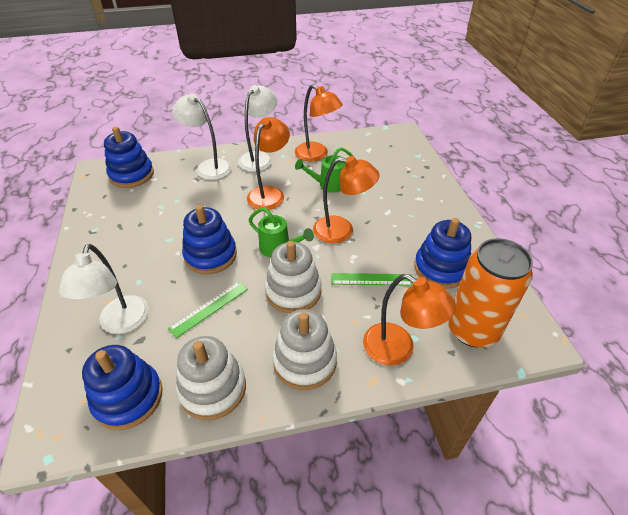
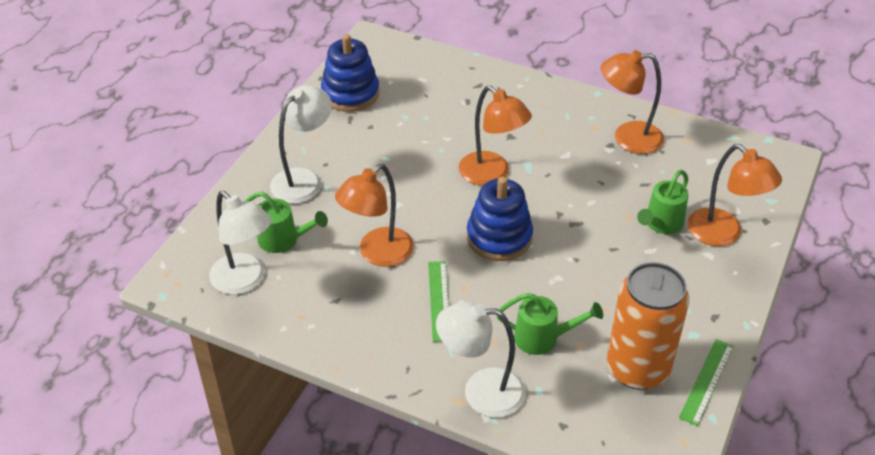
blue stacking toy: [82,345,163,430] [104,127,154,188] [182,205,237,274] [414,218,471,289] = 4 -> [321,34,379,112] [467,177,533,261] = 2
green watering can: [249,207,314,257] [295,147,356,192] = 2 -> [245,192,328,253] [497,293,603,355] [637,170,688,234] = 3
white stacking toy: [176,336,246,420] [265,241,322,313] [272,309,337,390] = 3 -> none = 0

